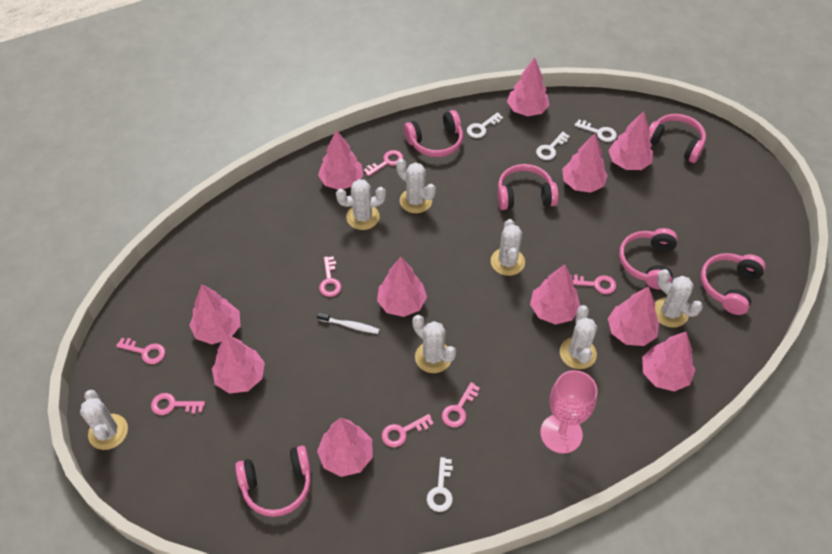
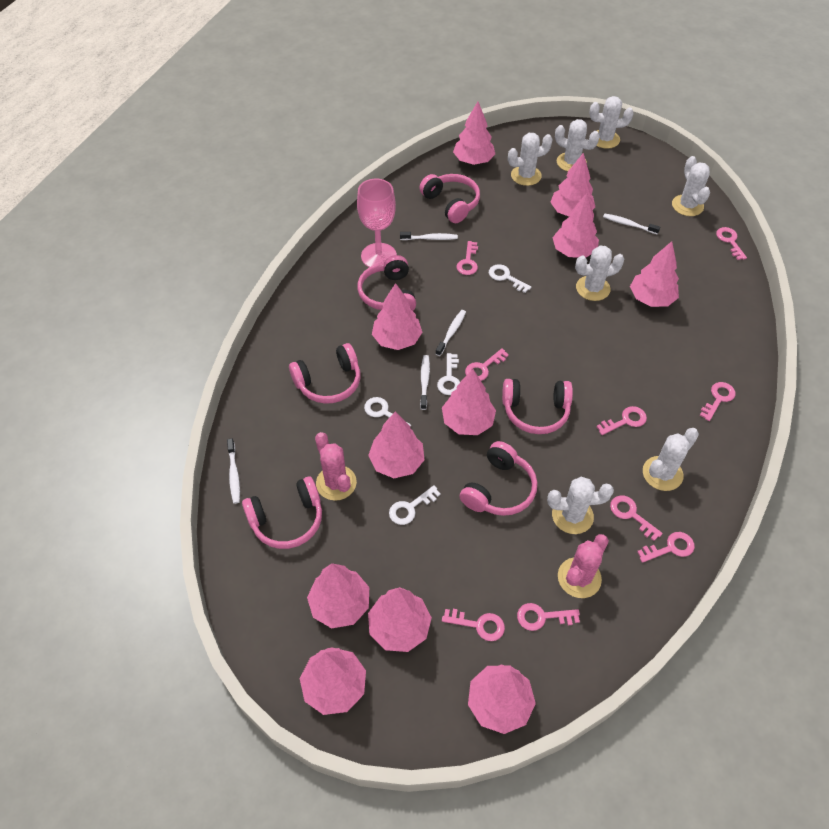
pink cactus: none = 0 -> [315,432,357,501] [558,534,609,598] = 2
pink key: [116,338,165,364] [151,393,205,415] [319,256,342,297] [363,150,403,176] [382,414,434,447] [442,382,480,427] [571,274,616,294] = 7 -> [442,609,505,641] [456,241,478,275] [465,348,509,381] [517,603,580,631] [596,406,647,435] [610,495,663,541] [637,532,695,563] [700,382,736,421] [716,227,747,260] = 9
white toothbrush: [317,312,380,334] = 1 -> [227,438,240,504] [400,232,458,240] [420,355,430,410] [435,310,466,356] [603,213,660,234] = 5

